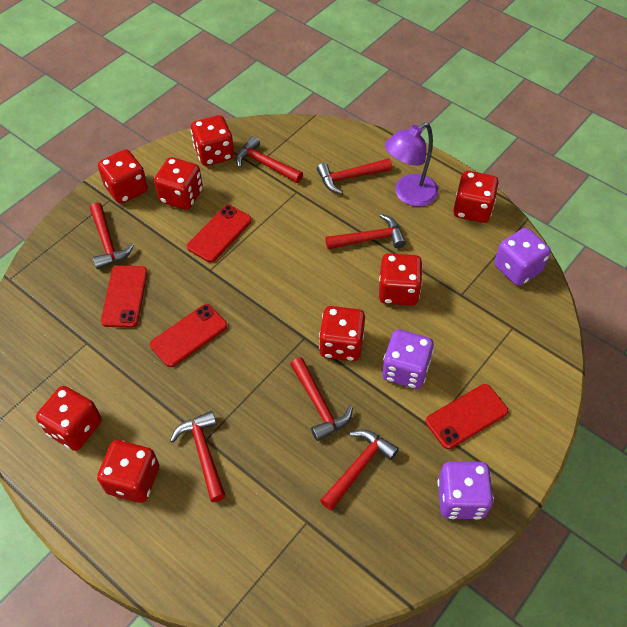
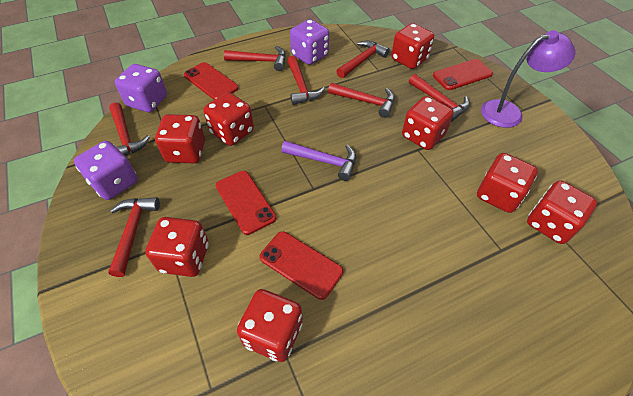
purple hammer: none = 0 -> [281,141,356,181] = 1

